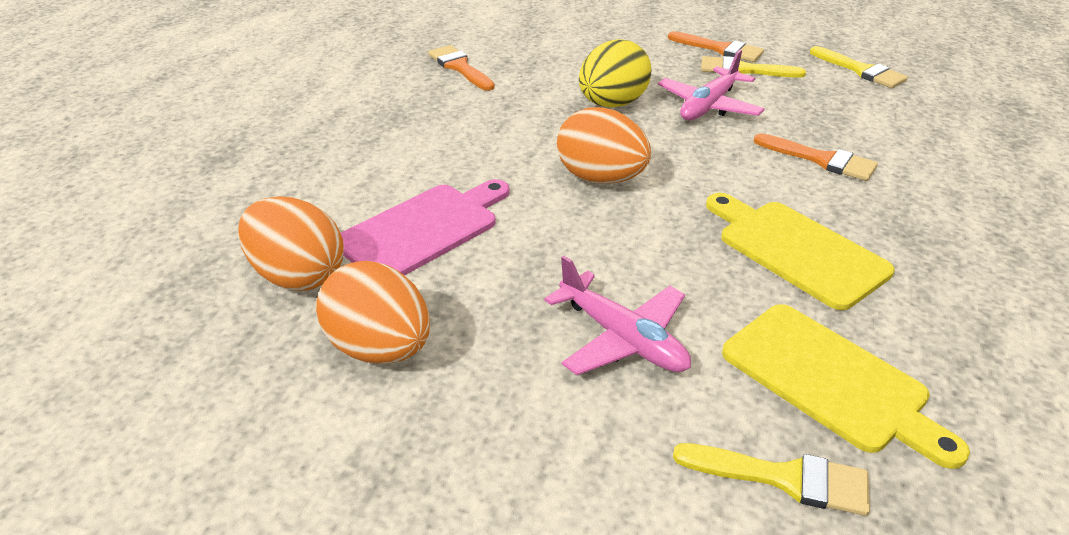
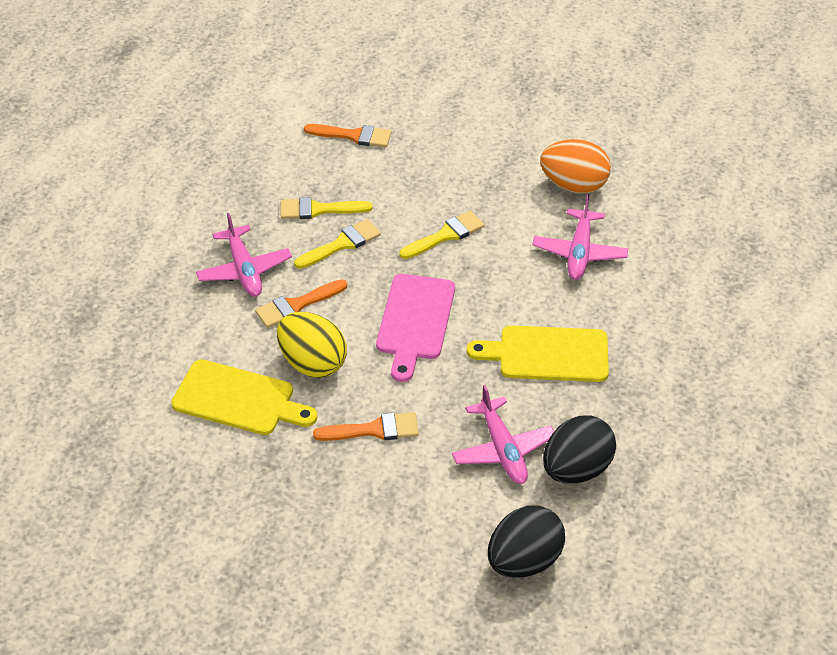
black egg: none = 0 -> [488,505,565,578] [543,416,616,484] = 2
orange egg: [238,196,344,291] [316,261,430,364] [557,107,651,184] = 3 -> [540,139,611,193] = 1
pink plane: [544,256,691,375] [658,50,765,120] = 2 -> [196,213,292,297] [452,385,554,484] [532,194,629,280] = 3

